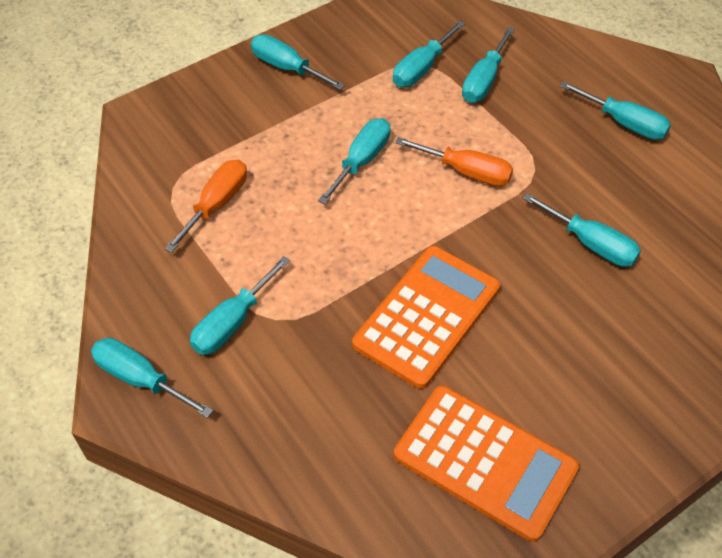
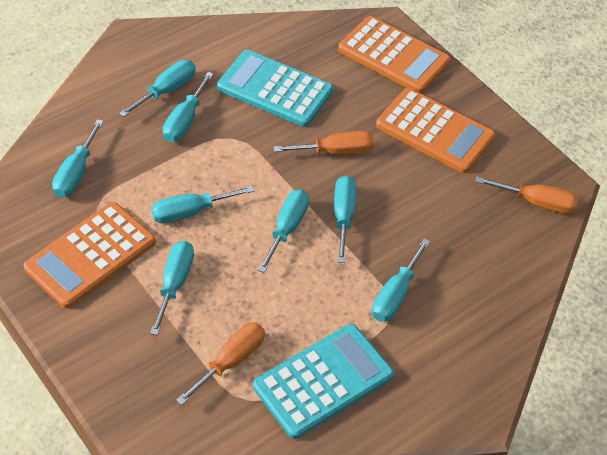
orange calculator: [352,246,500,389] [394,386,579,542] = 2 -> [24,202,156,309] [338,16,450,93] [376,88,495,173] = 3
orange screwdriver: [165,160,247,253] [395,137,513,186] = 2 -> [176,322,265,405] [273,131,374,155] [475,177,578,214] = 3
turquoise calculator: none = 0 -> [217,50,333,127] [253,324,394,439] = 2

